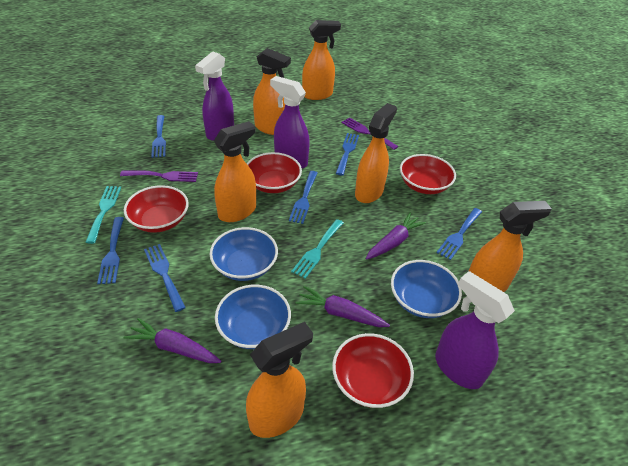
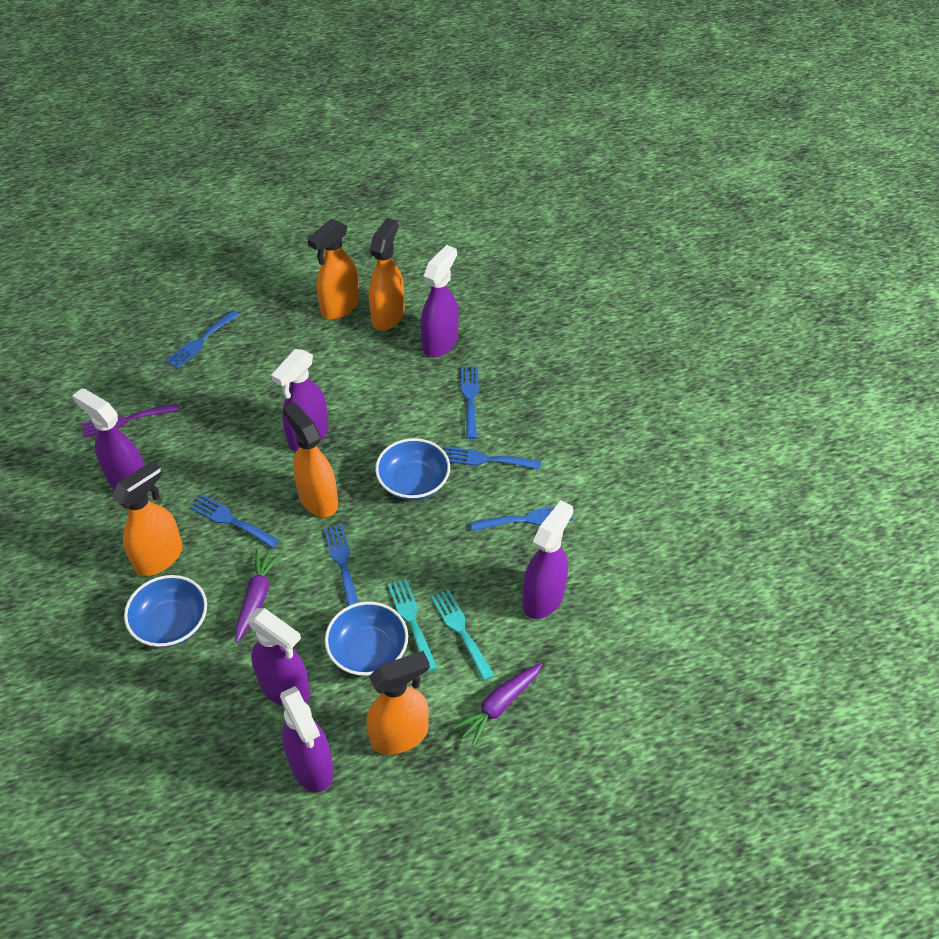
orange spray bottle: [214,121,256,222] [246,322,313,438] [253,48,291,135] [302,20,341,100] [355,103,397,203] [469,201,552,292] = 6 -> [111,461,183,576] [283,402,338,517] [308,219,359,319] [366,651,430,755] [369,218,405,331] = 5
purple carrot: [124,318,222,363] [295,286,390,327] [366,212,426,260] = 3 -> [235,550,281,643] [453,663,542,747] = 2
purple fork: [120,170,198,182] [342,117,399,150] = 2 -> [81,403,179,437] = 1
purple spray bottle: [195,51,234,141] [270,76,310,169] [435,271,515,389] = 3 -> [72,388,145,490] [247,608,310,706] [271,349,329,452] [280,686,334,792] [421,245,458,357] [523,501,573,619] = 6
red bowl: [124,185,189,233] [247,152,302,193] [332,333,414,408] [400,154,456,194] = 4 -> none = 0

